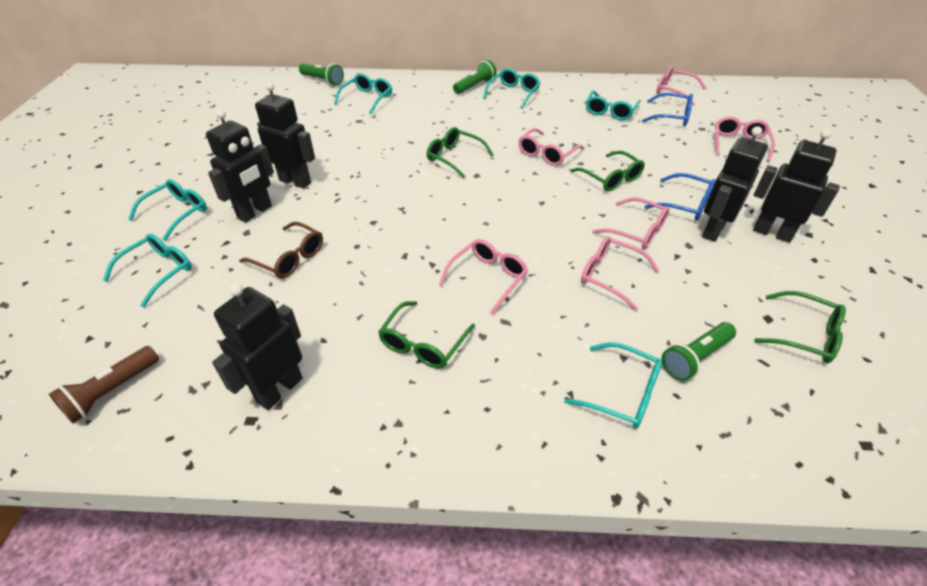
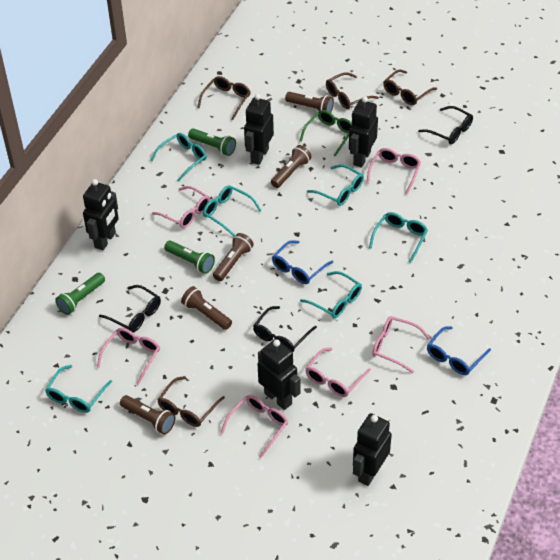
black glasses: none = 0 -> [99,285,161,333] [253,306,317,352] [418,106,473,144] = 3
brown flashlight: [49,346,159,423] = 1 -> [120,395,175,435] [181,286,232,330] [213,233,254,281] [271,145,312,188] [285,92,334,113] = 5
brown glasses: [239,222,323,278] = 1 -> [157,376,225,427] [197,76,251,120] [326,72,379,109] [383,70,437,105] = 4
green glasses: [378,301,475,369] [426,127,494,179] [570,151,645,191] [754,291,846,363] = 4 -> [300,110,352,156] = 1

